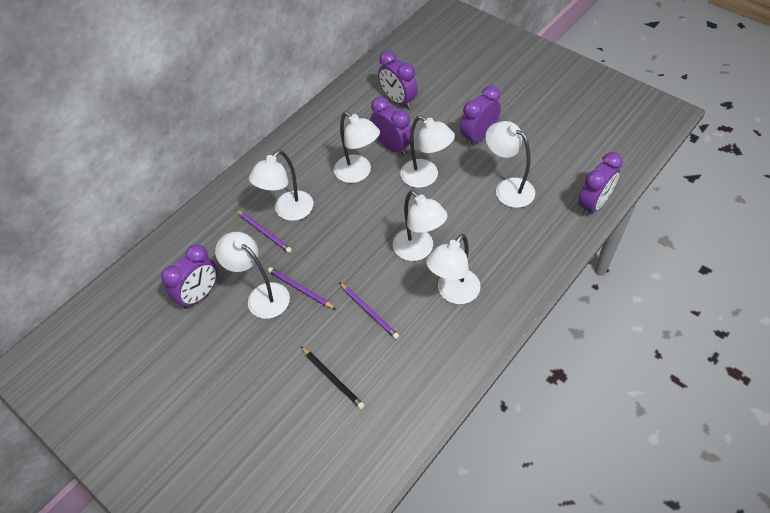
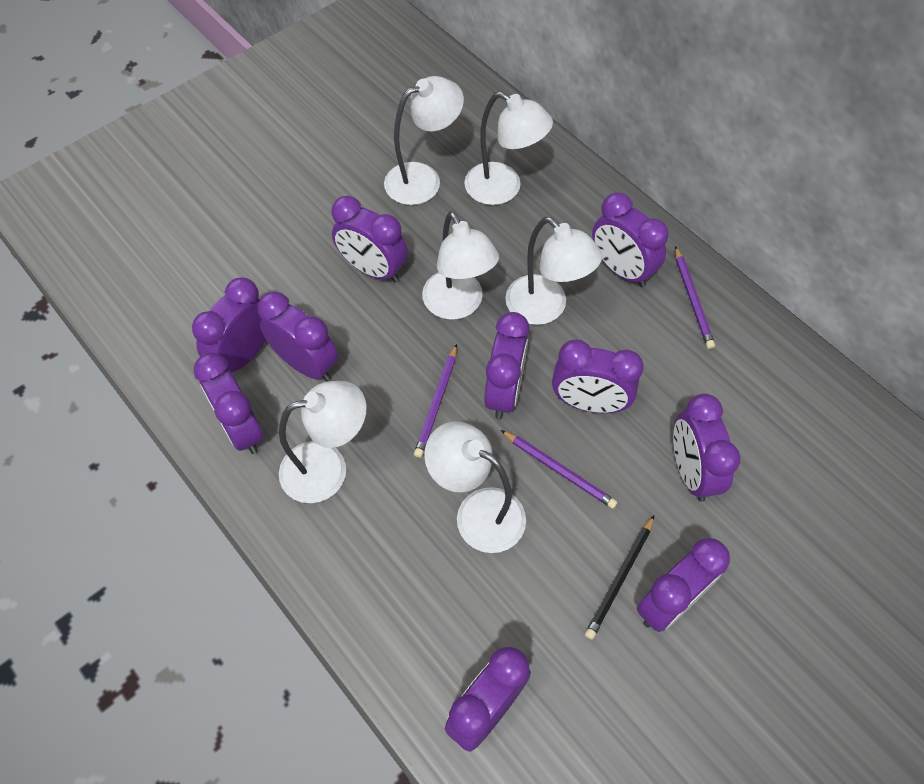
purple clock: [161,244,218,309] [370,97,411,156] [378,51,418,109] [460,86,501,147] [578,152,623,217] = 5 -> [192,277,265,372] [194,353,264,454] [258,292,338,381] [332,196,408,282] [444,647,531,752] [484,312,529,419] [552,340,644,413] [592,193,669,287] [637,538,730,632] [673,394,740,502] = 10
white lamp: [215,232,290,319] [249,150,313,221] [334,111,380,183] [393,190,448,261] [400,115,455,188] [426,234,481,304] [486,121,535,208] = 7 -> [279,381,367,503] [384,76,464,205] [422,211,499,320] [424,421,526,553] [464,92,553,205] [505,217,602,325] = 6

